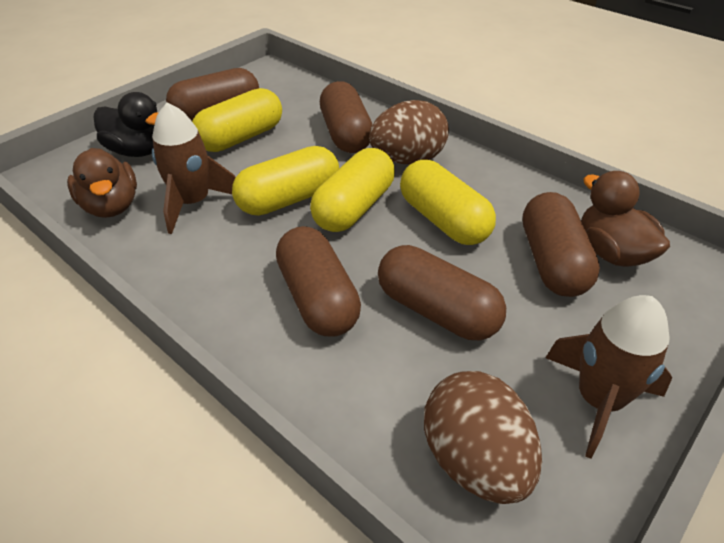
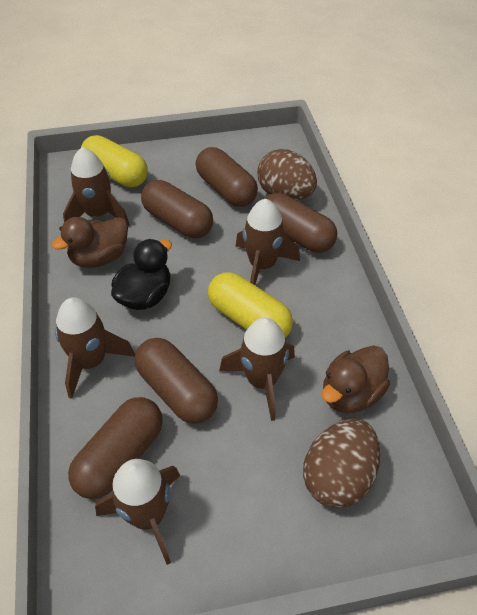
brown rocket: [152,103,236,234] [546,295,672,459] = 2 -> [55,298,135,399] [63,147,130,227] [95,459,180,565] [219,318,295,421] [236,199,300,285] = 5
yellow capsule: [192,88,282,152] [232,146,339,216] [310,148,395,232] [400,160,496,245] = 4 -> [81,135,148,187] [208,272,293,338] = 2

